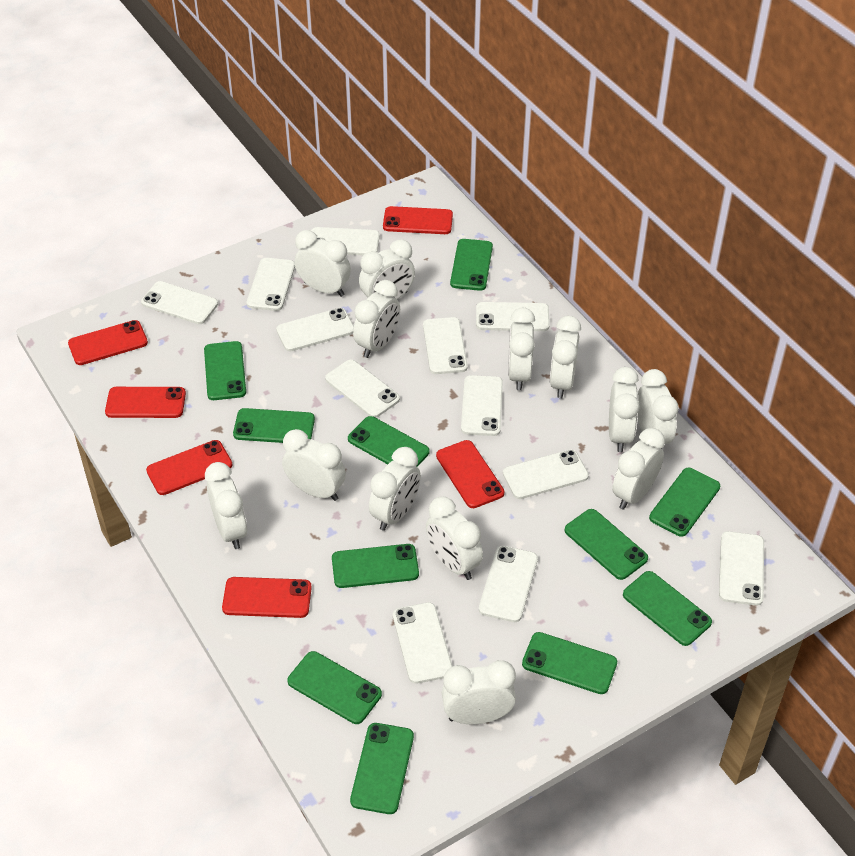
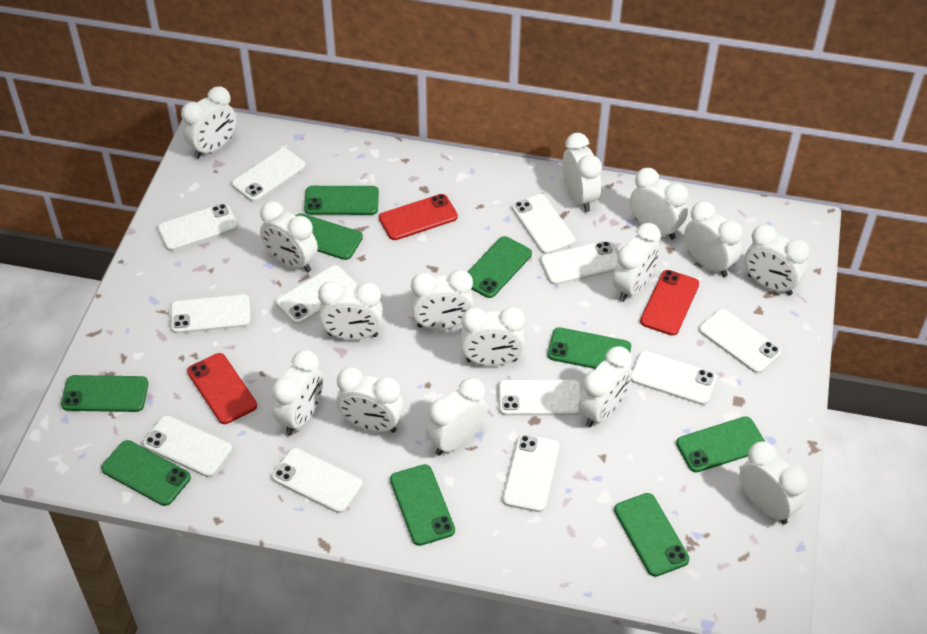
green phone: [204,341,246,400] [233,408,315,443] [287,651,382,724] [332,544,419,588] [348,416,429,467] [350,723,414,814] [450,239,493,291] [522,632,617,694] [565,509,648,580] [623,571,712,646] [649,468,720,537] = 11 -> [61,375,148,412] [101,440,191,506] [295,213,363,260] [304,186,379,215] [390,464,455,546] [468,236,532,298] [547,327,631,369] [614,493,690,577] [676,417,765,473] = 9
red phone: [68,320,148,365] [105,387,186,418] [146,440,232,495] [222,577,312,618] [383,206,453,234] [436,440,504,508] = 6 -> [187,353,257,424] [379,194,458,240] [640,270,699,336] = 3
white clock: [205,462,248,549] [282,429,346,501] [295,230,351,297] [353,280,400,358] [359,240,415,299] [369,447,421,531] [426,496,483,580] [442,660,516,724] [508,308,535,390] [550,316,581,398] [609,367,640,452] [612,428,665,510] [638,369,679,444] = 13 -> [181,86,236,158] [260,201,318,272] [272,350,323,435] [318,281,383,340] [336,367,404,433] [410,270,474,330] [426,378,488,455] [461,307,525,366] [563,133,602,212] [578,346,632,428] [613,223,661,302] [630,168,688,240] [684,201,743,277] [740,441,808,524] [745,224,810,296] = 15

